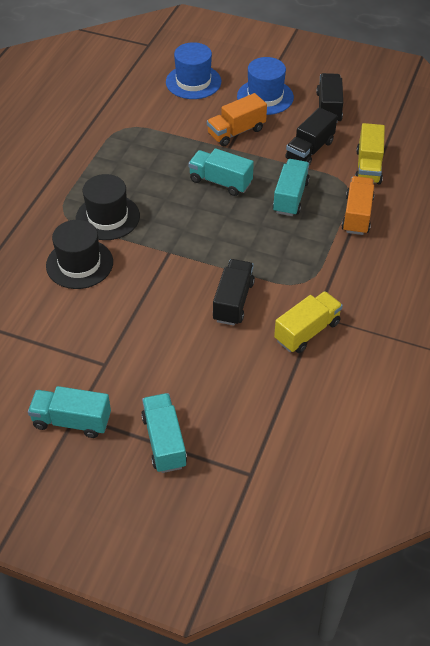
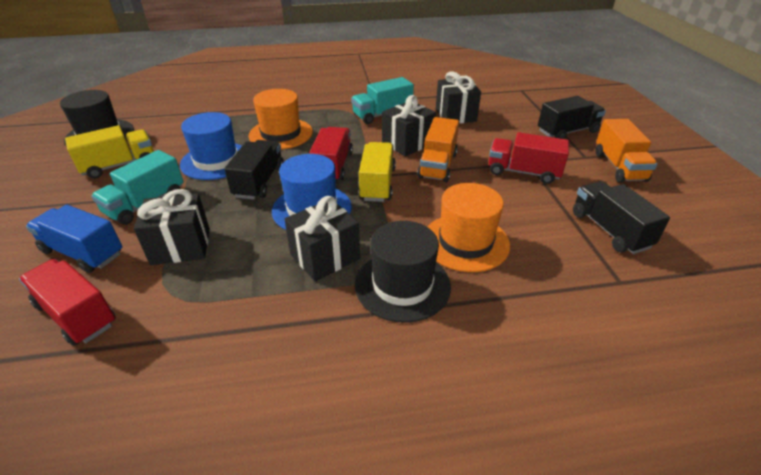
black gift: none = 0 -> [134,189,210,265] [284,196,360,281] [382,95,436,157] [436,72,481,124] = 4
blue truck: none = 0 -> [26,205,122,273] = 1
orange hat: none = 0 -> [249,89,313,149] [428,183,510,272] = 2
red truck: none = 0 -> [19,259,116,346] [309,127,353,181] [489,132,570,184] = 3
turquoise truck: [28,386,111,438] [141,393,187,473] [188,148,254,196] [273,159,310,216] = 4 -> [91,150,184,225] [351,77,414,124] = 2

